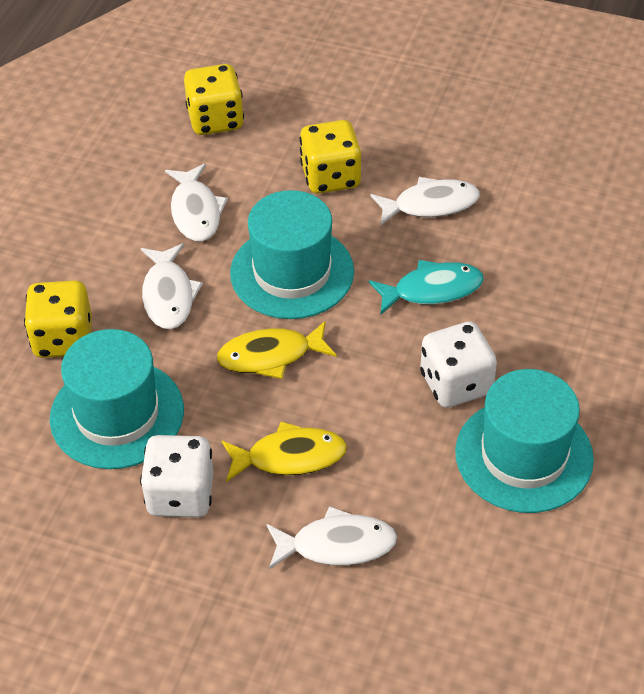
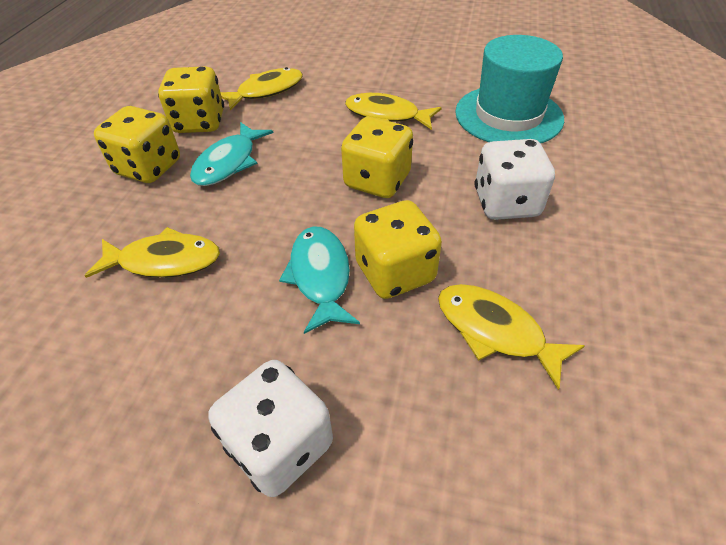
turquoise fish: [369,260,484,314] = 1 -> [190,122,274,186] [279,226,360,334] = 2
turquoise hat: [50,329,184,469] [230,190,354,319] [455,369,594,513] = 3 -> [455,35,564,143] = 1
white fish: [141,243,203,329] [165,164,228,242] [267,506,397,569] [370,177,480,226] = 4 -> none = 0
yellow dice: [24,280,92,358] [184,64,244,135] [299,120,361,194] = 3 -> [94,106,180,183] [158,66,224,133] [341,117,413,198] [354,200,442,299] = 4
yellow fish: [217,321,337,379] [222,421,347,482] = 2 -> [85,227,220,278] [221,67,303,111] [345,93,442,130] [438,284,585,390] = 4

